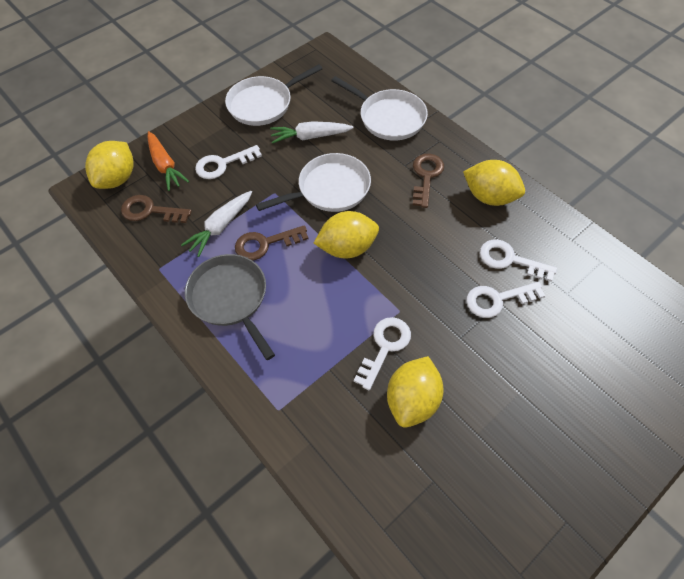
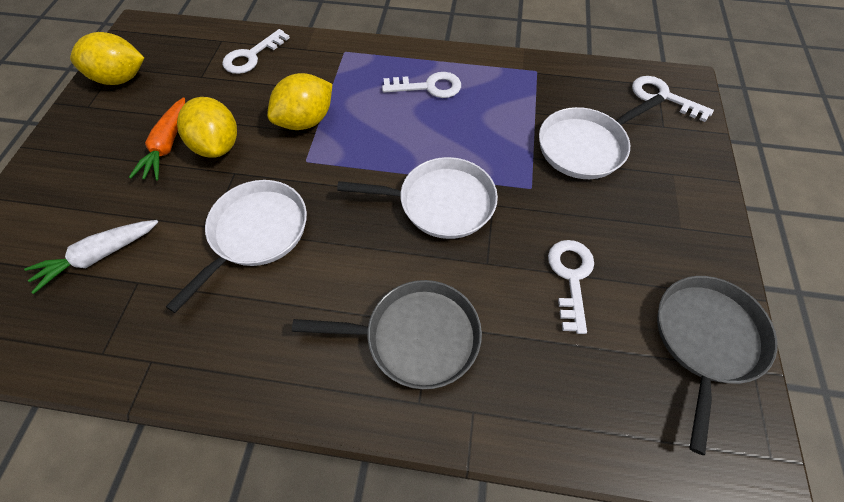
brown key: [121,195,192,223] [235,225,308,260] [413,154,444,208] = 3 -> none = 0
grey pan: [185,254,275,360] = 1 -> [292,280,482,389] [657,276,777,455] = 2
white carrot: [181,191,252,257] [270,121,354,144] = 2 -> [24,220,158,294] = 1
yellow lemon: [85,141,134,189] [314,211,379,258] [387,356,443,428] [463,160,525,206] = 4 -> [70,32,144,85] [177,97,237,158] [267,73,332,130] = 3

